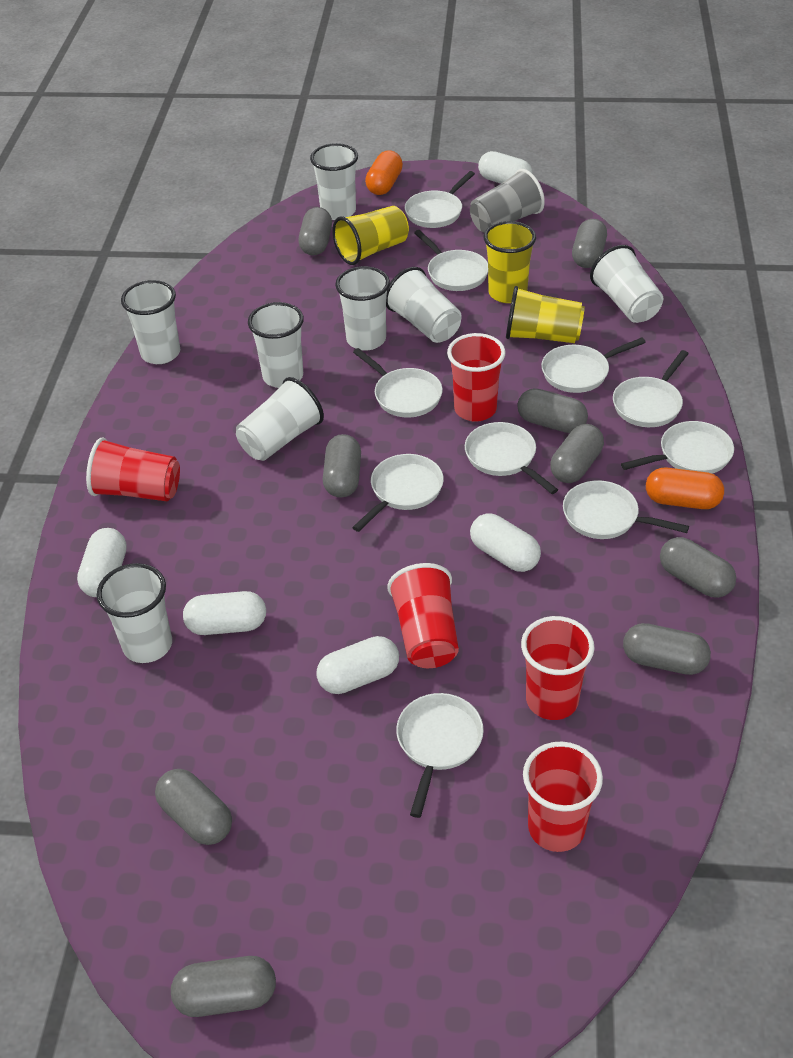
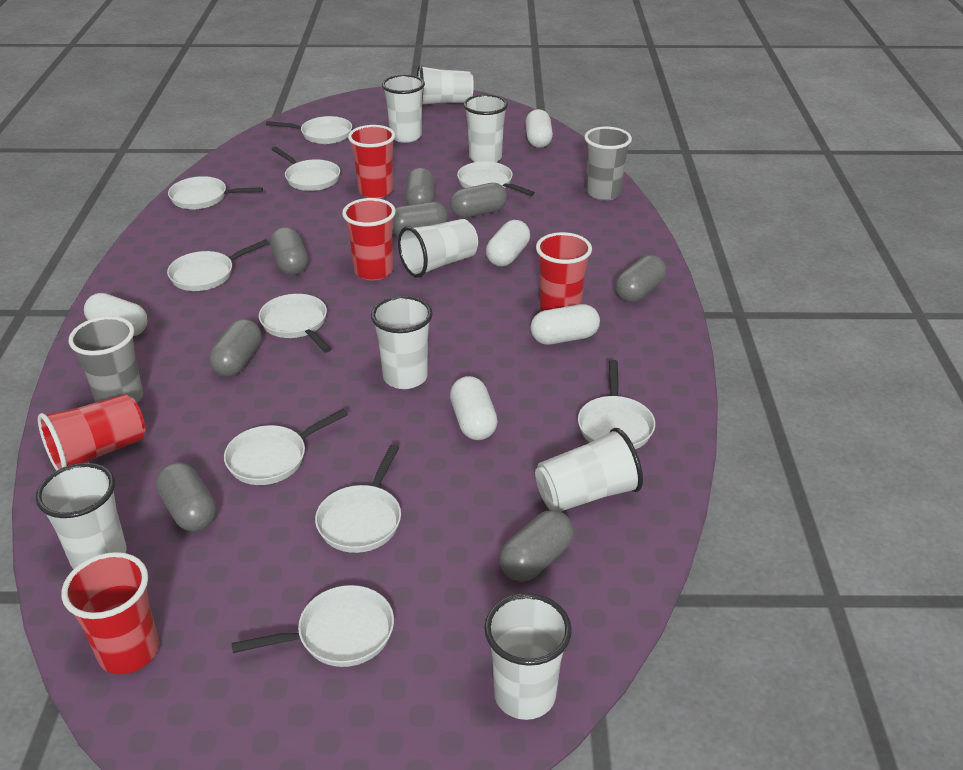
grey capsule: [155,769,232,845] [171,956,276,1017] [299,207,332,256] [323,434,361,498] [517,388,588,433] [550,424,604,483] [572,219,607,268] [623,623,711,675] [660,537,736,598] = 9 -> [156,462,216,532] [209,319,262,377] [270,227,308,275] [392,202,448,236] [406,168,435,205] [450,183,507,218] [499,510,574,582] [615,255,666,302] = 8
grey cup: [470,169,545,233] = 1 -> [69,316,143,403] [584,127,632,201] = 2
orange capsule: [365,151,403,195] [646,468,724,509] = 2 -> none = 0
yellow cup: [332,206,409,265] [484,221,536,303] [506,286,585,343] = 3 -> none = 0

